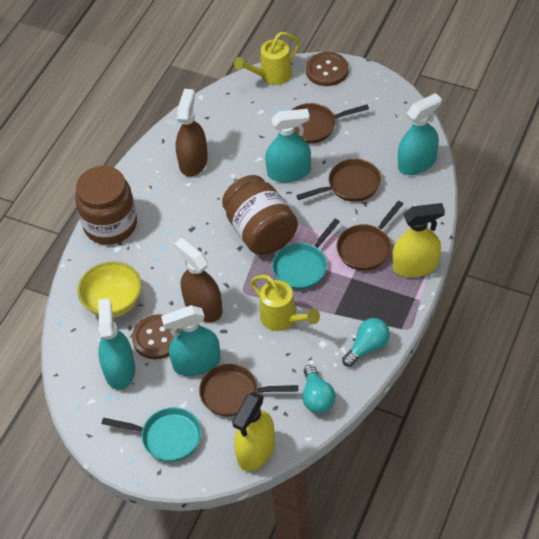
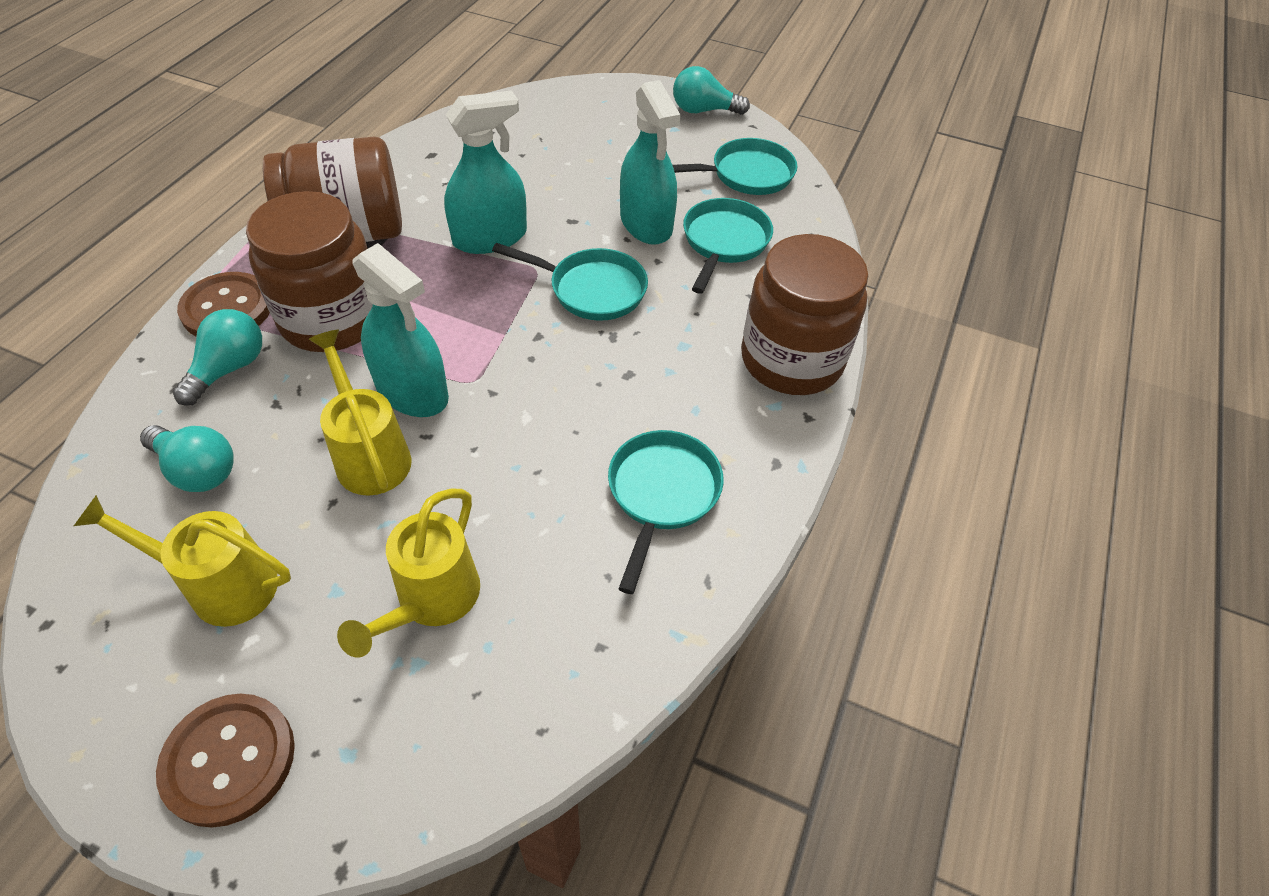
brown jar: [75,166,137,245] [222,175,298,255] = 2 -> [246,191,373,352] [263,137,402,242] [741,234,868,395] = 3
brown pan: [199,364,298,416] [292,103,369,144] [296,159,381,202] [337,201,403,270] = 4 -> none = 0
brown spray bottle: [174,238,222,322] [176,89,208,176] = 2 -> none = 0
turquoise light bulb: [302,365,336,414] [342,318,390,367] = 2 -> [140,425,234,492] [173,309,262,406] [673,66,750,115] = 3
turquoise pan: [102,407,201,462] [272,219,340,290] = 2 -> [492,243,648,321] [608,430,724,594] [672,138,797,195] [683,198,773,294] = 4
turquoise spray bottle: [98,298,135,390] [161,305,221,376] [265,109,311,182] [398,93,442,175] = 4 -> [352,243,449,417] [444,90,527,254] [620,80,680,245] = 3
yellow bowl: [78,261,142,318] = 1 -> none = 0
yellow spray bottle: [232,392,275,471] [392,203,445,277] = 2 -> none = 0
yellow watering can: [234,32,300,85] [251,275,320,331] = 2 -> [74,495,291,627] [309,330,411,496] [337,489,480,658] = 3

